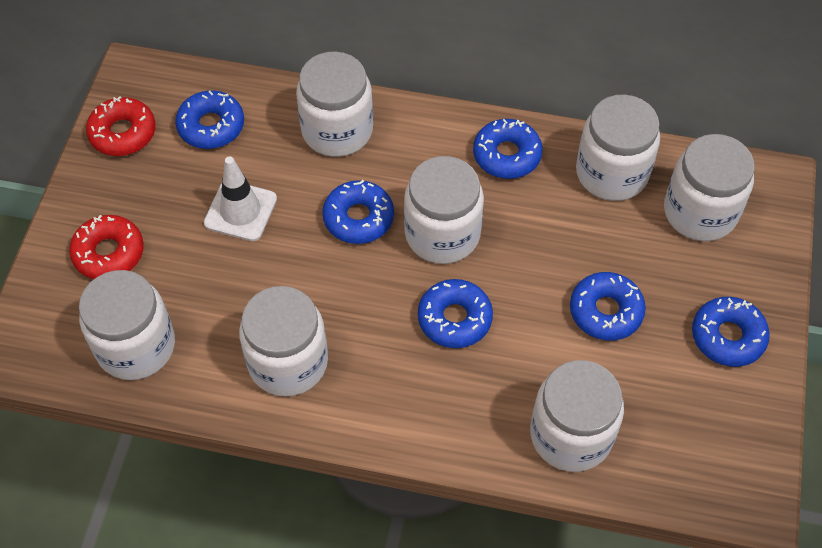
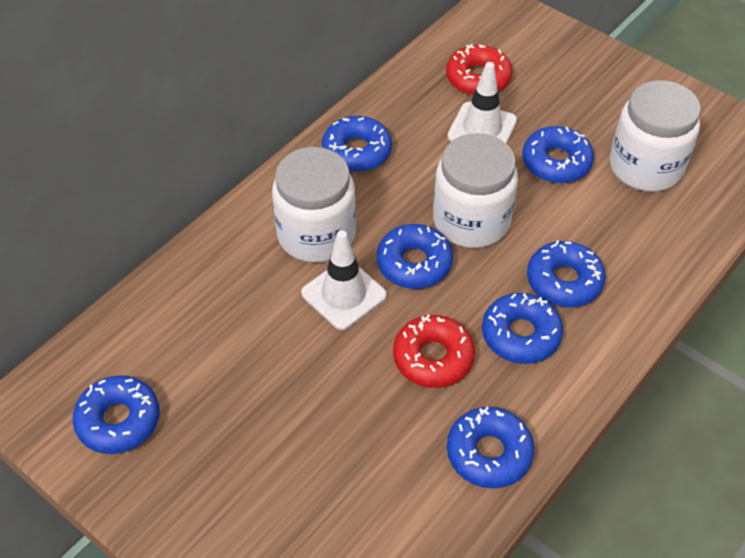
blue donut: [175,90,244,149] [322,180,394,244] [418,279,493,348] [473,119,543,179] [570,272,646,340] [692,297,770,367] = 6 -> [73,375,160,454] [322,116,392,172] [377,224,453,289] [447,407,534,489] [482,293,563,364] [522,126,594,183] [527,240,606,307] = 7
white jar: [79,270,175,380] [239,286,328,397] [296,52,373,157] [404,156,484,264] [530,360,624,472] [576,95,660,201] [664,134,755,241] = 7 -> [272,147,356,263] [433,133,518,248] [610,80,701,192] = 3
white traffic cone: [204,156,277,241] = 1 -> [301,231,387,330] [447,62,517,144] = 2

